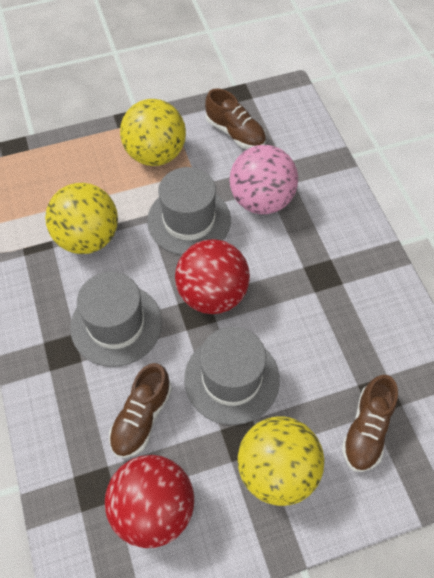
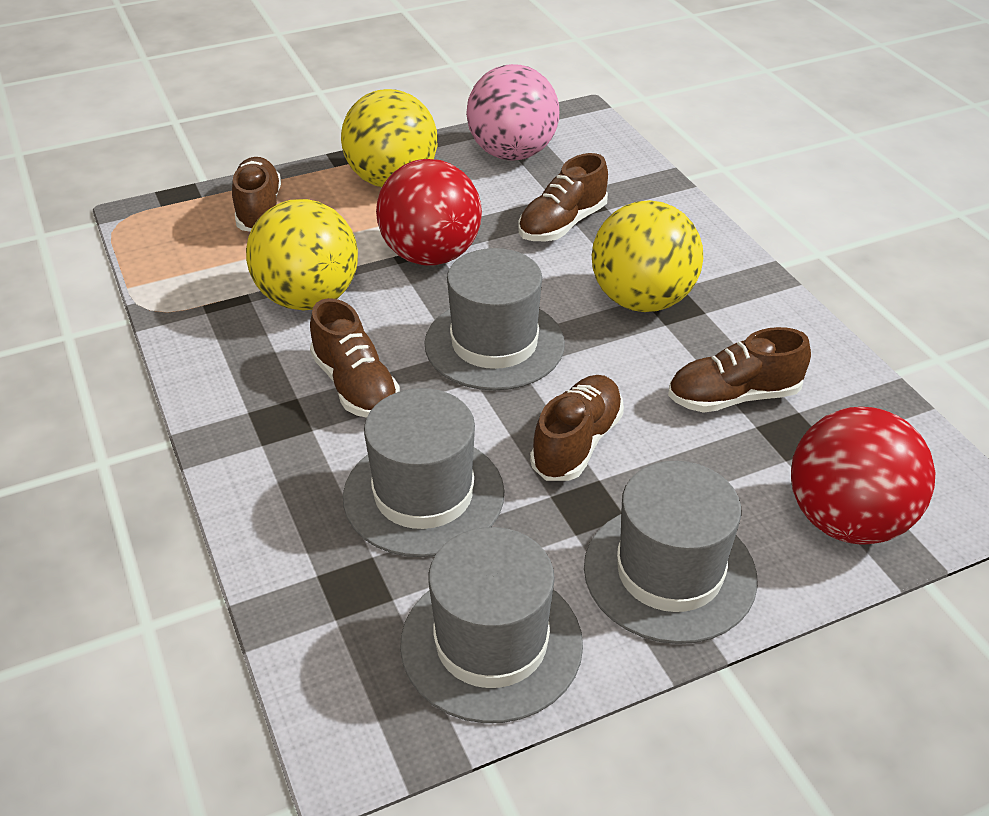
brown shoe: [109,363,172,458] [205,88,266,149] [342,375,398,472] = 3 -> [232,157,281,232] [310,298,400,418] [518,153,608,241] [530,375,624,481] [668,327,811,413] = 5
grey hat: [70,272,162,367] [147,167,231,255] [184,327,280,425] = 3 -> [343,388,504,557] [400,527,583,723] [424,248,565,390] [584,461,758,644] = 4

